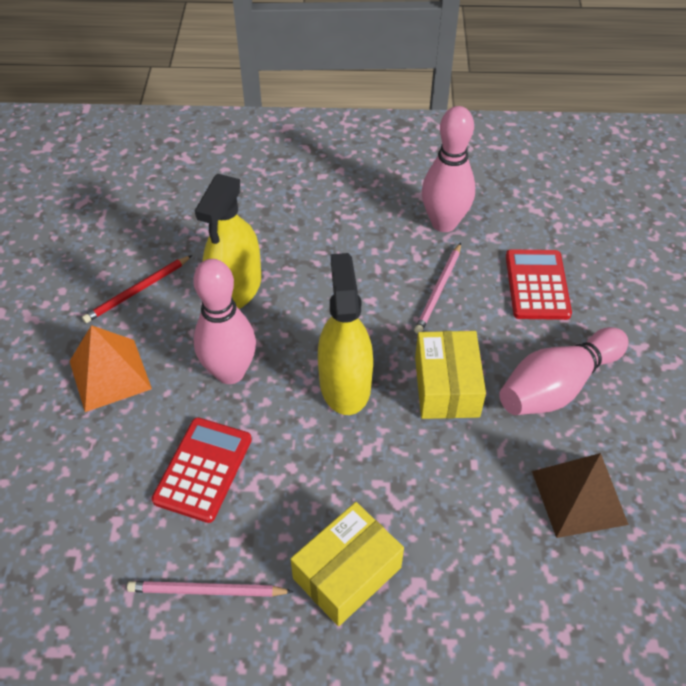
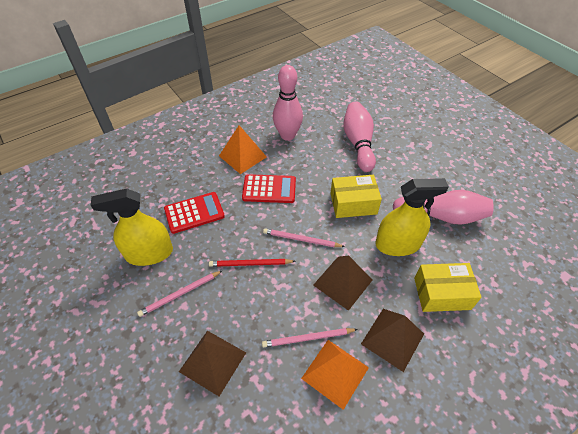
brown pyramid: [532,453,629,538] = 1 -> [179,331,246,396] [313,255,372,311] [361,309,424,372] = 3
orange pyramid: [70,325,152,412] = 1 -> [219,125,267,174] [301,340,369,410] = 2
pink pencil: [127,581,293,597] [414,243,461,334] = 2 -> [137,270,223,317] [262,328,358,347] [263,228,345,247] = 3

